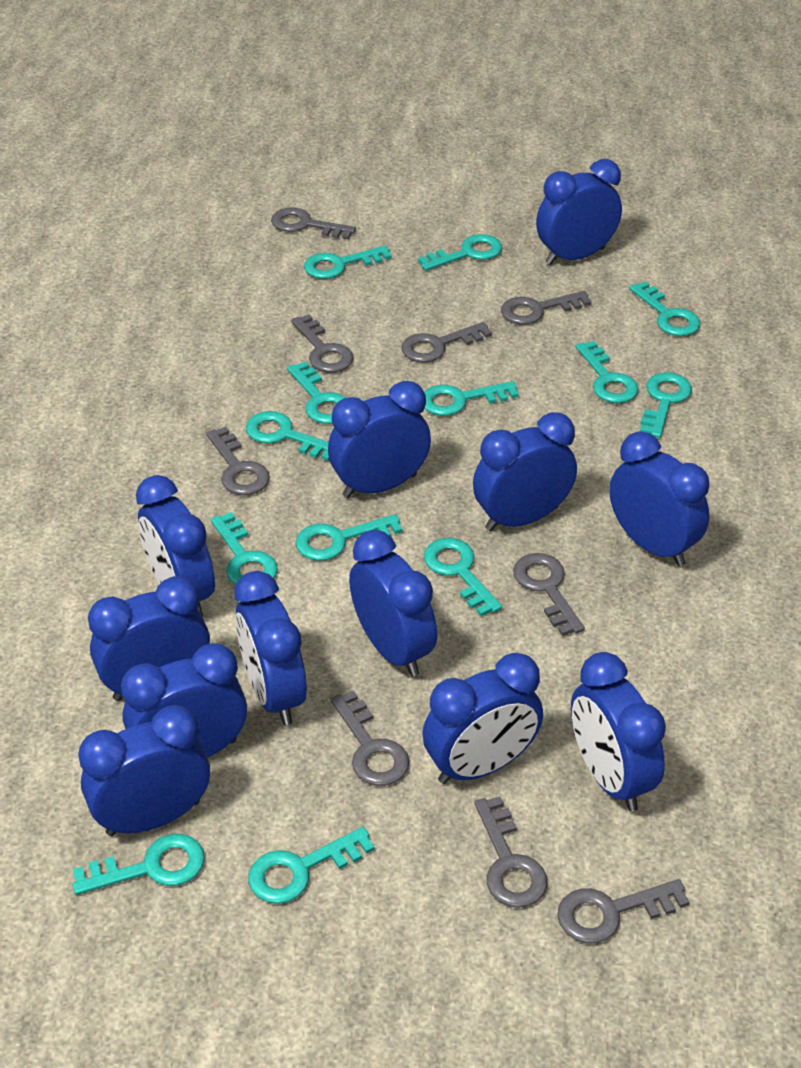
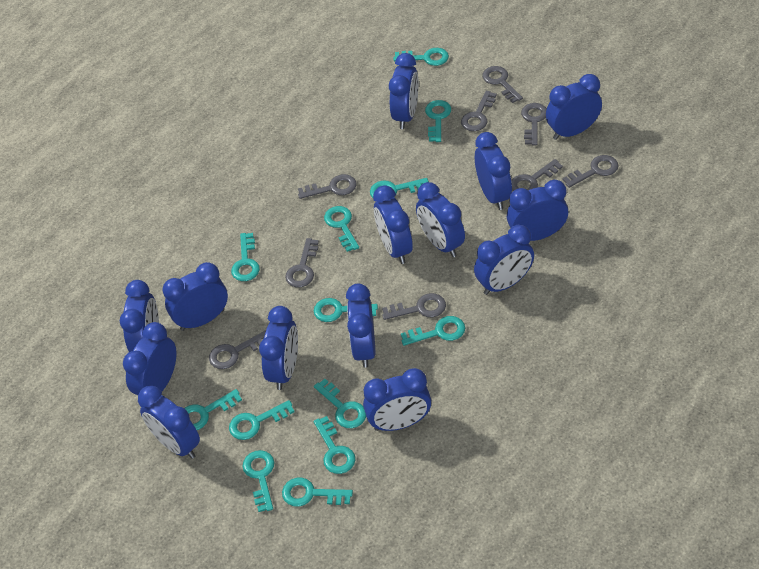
blue clock: [78,705,210,836] [88,576,210,701] [121,643,247,758] [136,475,215,616] [234,571,307,725] [328,381,431,498] [349,530,437,677] [422,653,543,784] [473,412,577,531] [536,159,622,265] [571,652,666,811] [609,431,710,567] = 12 -> [120,280,159,352] [123,322,177,395] [138,386,200,459] [163,262,228,331] [259,306,298,390] [346,283,375,368] [363,368,431,431] [373,185,413,264] [389,53,419,129] [416,182,465,257] [474,225,534,295] [475,132,512,210] [507,180,568,241] [546,74,602,140] = 14

